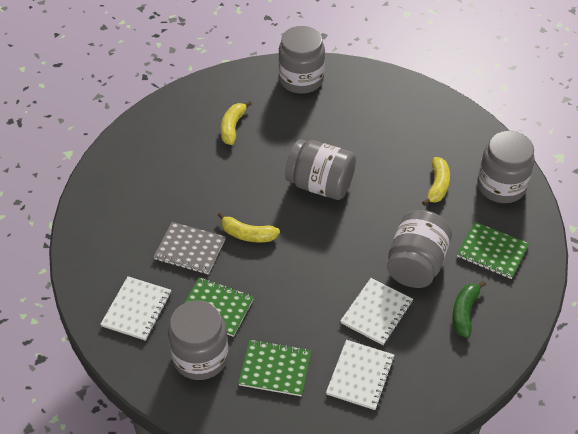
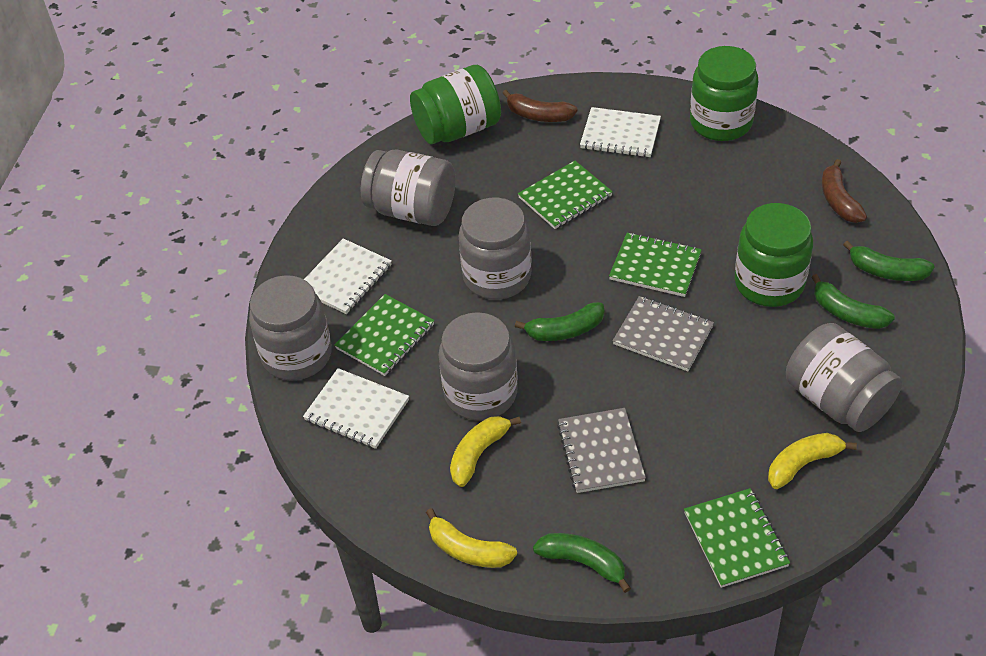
brown banana: none = 0 -> [502,90,578,122] [822,159,867,223] = 2
green banana: [453,281,486,338] = 1 -> [515,302,604,341] [533,533,631,593] [811,274,895,329] [843,240,935,281] = 4
green jar: none = 0 -> [410,65,501,144] [690,46,758,141] [734,203,813,307] = 3
green notebook: [184,277,254,337] [238,339,311,396] [457,222,529,279] = 3 -> [334,294,434,376] [518,161,613,229] [609,232,702,297] [684,488,790,588] = 4
grey notebook: [154,222,225,274] = 1 -> [557,408,646,493] [613,296,714,371] = 2

